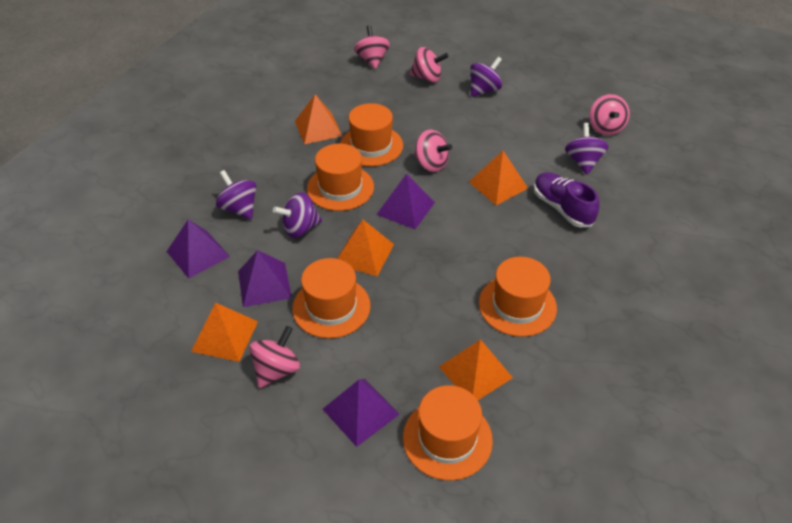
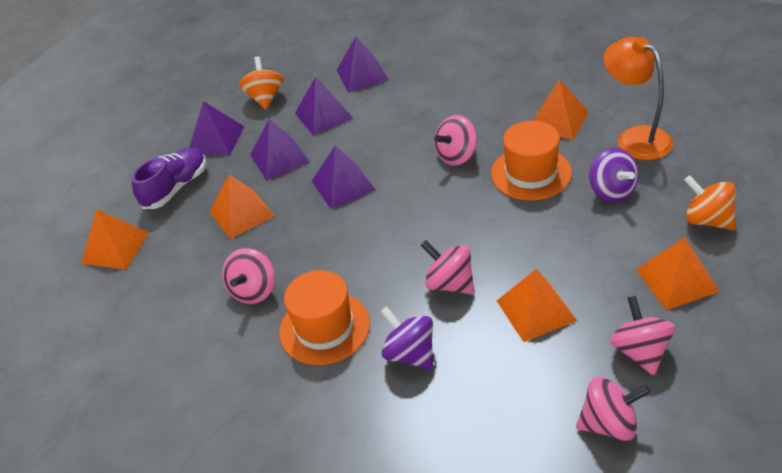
orange hat: [292,258,370,338] [307,144,374,211] [340,103,403,166] [403,385,493,480] [479,257,557,337] = 5 -> [279,270,370,365] [491,121,572,200] = 2
orange lamp: none = 0 -> [604,37,673,160] = 1
orange spinning top: none = 0 -> [239,56,283,109] [684,175,736,230] = 2
purple pyramid: [166,220,230,278] [238,250,292,307] [323,379,400,447] [376,174,435,229] = 4 -> [189,101,244,155] [250,120,310,181] [295,77,354,136] [312,146,376,209] [337,37,389,92] = 5
purple spinning top: [216,170,257,220] [273,192,322,238] [470,57,502,97] [565,123,609,175] = 4 -> [381,306,433,370] [589,148,639,202] = 2

